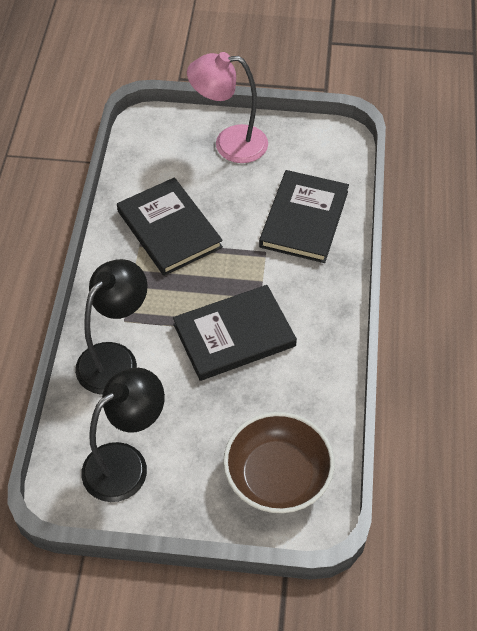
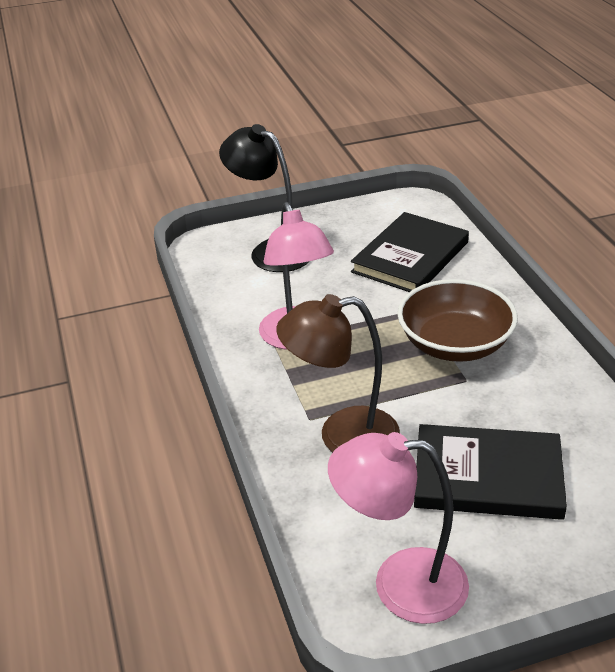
black book: [117,177,223,276] [173,285,297,381] [259,170,349,263] = 3 -> [351,212,469,292] [414,424,567,520] = 2
black lamp: [75,259,148,395] [81,368,165,502] = 2 -> [219,124,309,272] = 1
brown lamp: none = 0 -> [276,294,400,453] = 1
pink lamp: [187,52,268,163] = 1 -> [259,202,334,350] [328,432,469,624] = 2

